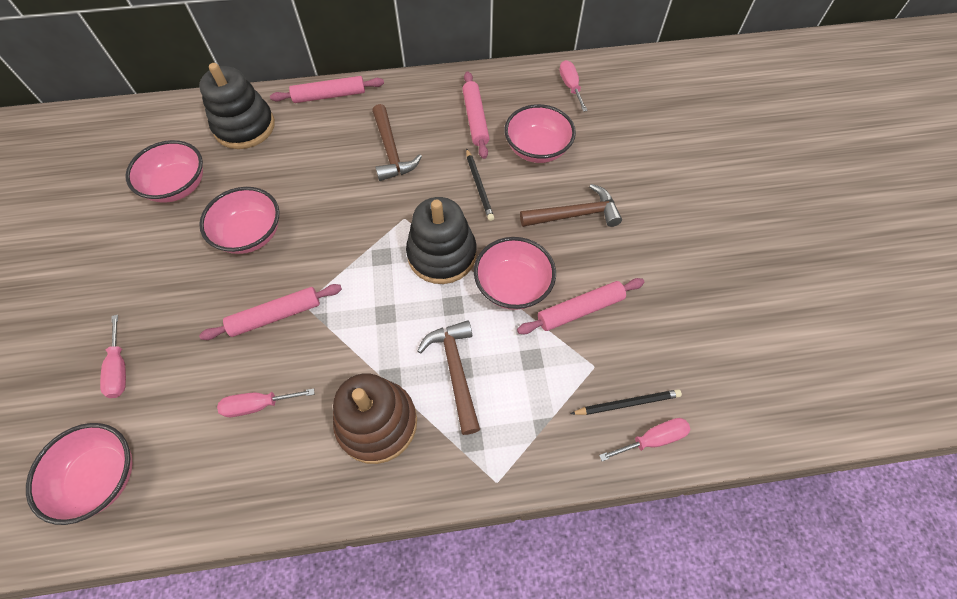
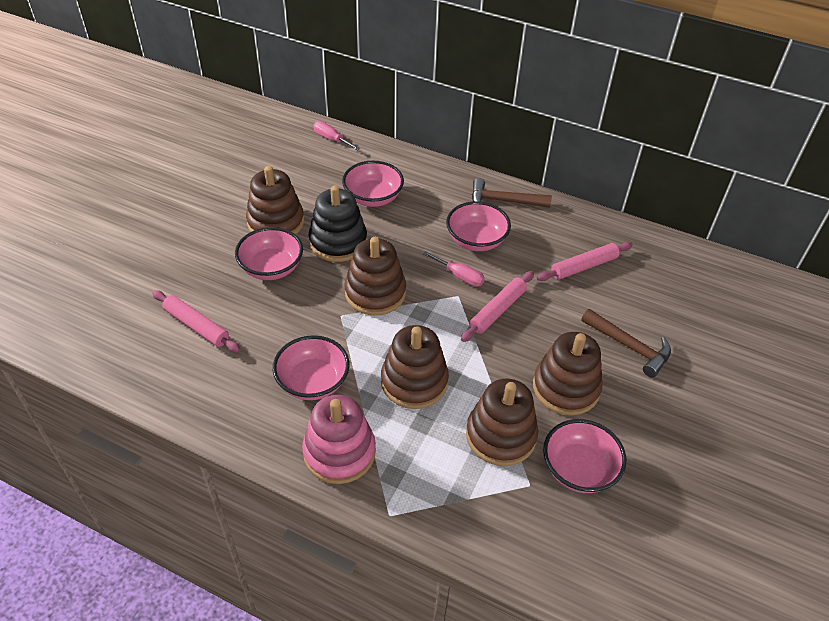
black pencil: [466,148,494,221] [570,389,682,415] = 2 -> none = 0
black stacking toy: [199,63,275,149] [406,197,477,284] = 2 -> [309,185,367,262] = 1
brown hammer: [372,104,422,181] [417,320,480,435] [520,184,622,227] = 3 -> [472,178,552,208] [581,309,671,377] = 2
brown stacking toy: [333,373,417,464] = 1 -> [246,166,304,235] [344,237,406,316] [381,325,449,409] [466,379,538,466] [533,332,603,416] = 5
pink rolling pin: [199,284,342,340] [270,76,384,103] [462,71,490,159] [517,278,644,334] = 4 -> [152,290,241,353] [461,271,534,342] [537,242,633,281] = 3
pink screwdriver: [100,315,126,398] [217,388,314,417] [559,60,588,112] [599,418,691,461] = 4 -> [313,121,360,150] [423,251,485,286] = 2
pink stacking toy: none = 0 -> [302,395,376,484] = 1

